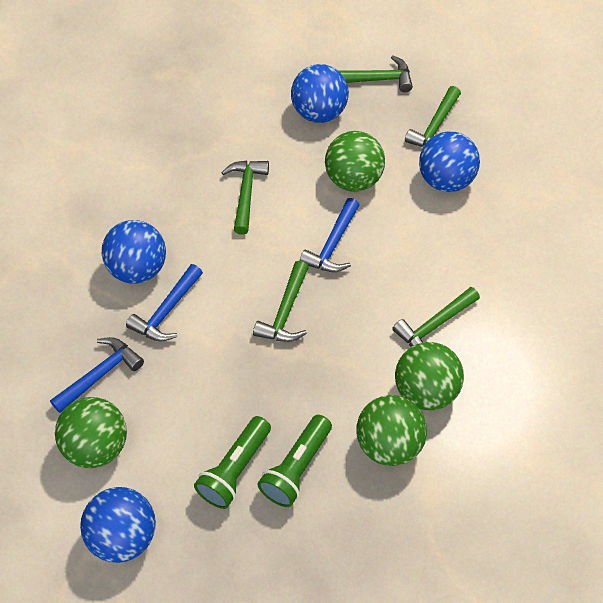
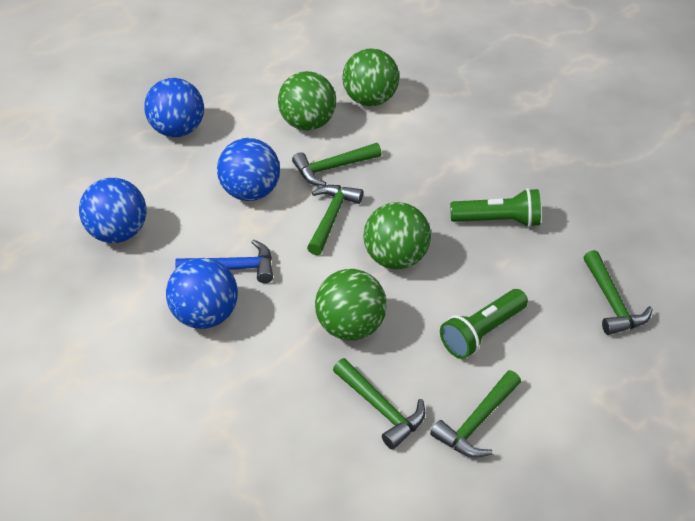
blue hammer: [50,337,144,413] [126,264,203,341] [300,198,360,272] = 3 -> [175,239,273,283] = 1

